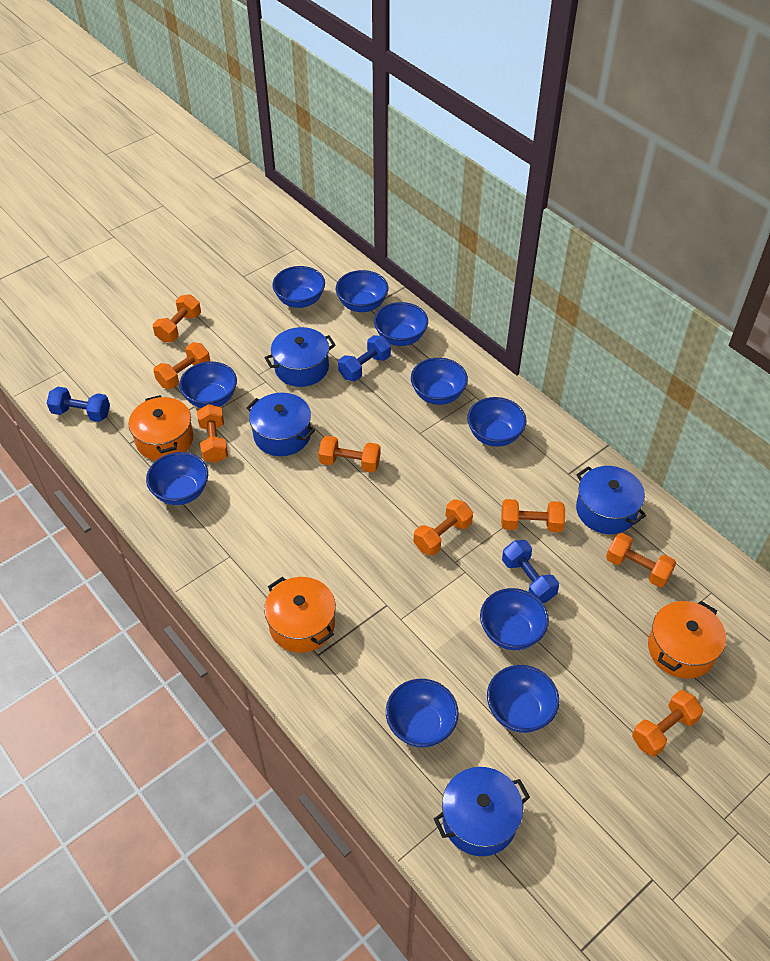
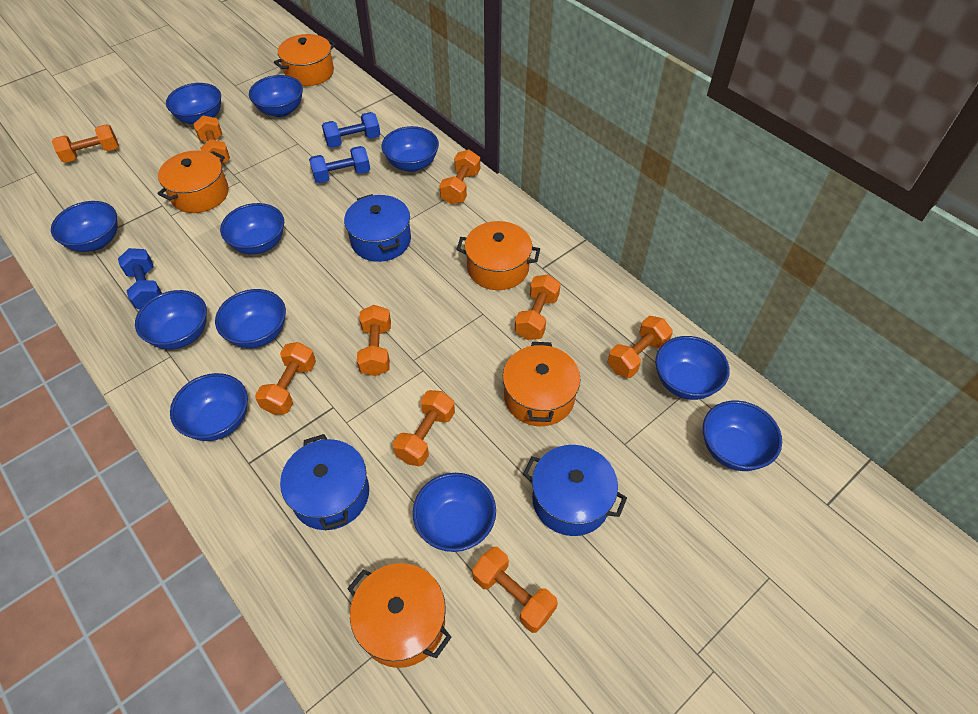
blue bowl: [146,452,208,505] [179,361,237,408] [272,266,325,308] [336,270,388,312] [374,302,428,346] [386,679,459,747] [411,358,468,405] [467,397,527,447] [480,588,549,650] [487,665,559,733] = 10 -> [51,201,118,252] [135,290,207,350] [166,83,221,124] [170,373,248,441] [215,289,286,348] [220,203,284,254] [249,75,303,117] [382,126,439,172] [413,473,496,552] [655,336,730,400] [703,400,782,471] = 11
blue pot: [246,393,315,456] [264,327,336,387] [434,767,530,856] [576,466,646,534] = 4 -> [280,434,369,531] [344,194,411,262] [523,445,627,536] = 3
orange dumbbell: [153,294,201,343] [153,342,210,389] [197,404,228,463] [318,436,380,473] [414,499,473,556] [501,499,565,532] [606,533,676,587] [632,690,703,757] = 8 -> [52,124,119,163] [194,115,230,165] [255,342,316,415] [357,305,391,376] [393,390,455,466] [439,150,480,205] [472,547,558,633] [515,274,561,340] [608,316,673,378] = 9
orange pot: [129,395,193,461] [264,577,336,653] [648,601,726,679] = 3 -> [157,150,229,213] [274,34,336,86] [347,563,452,668] [456,221,540,290] [503,342,580,426] = 5

